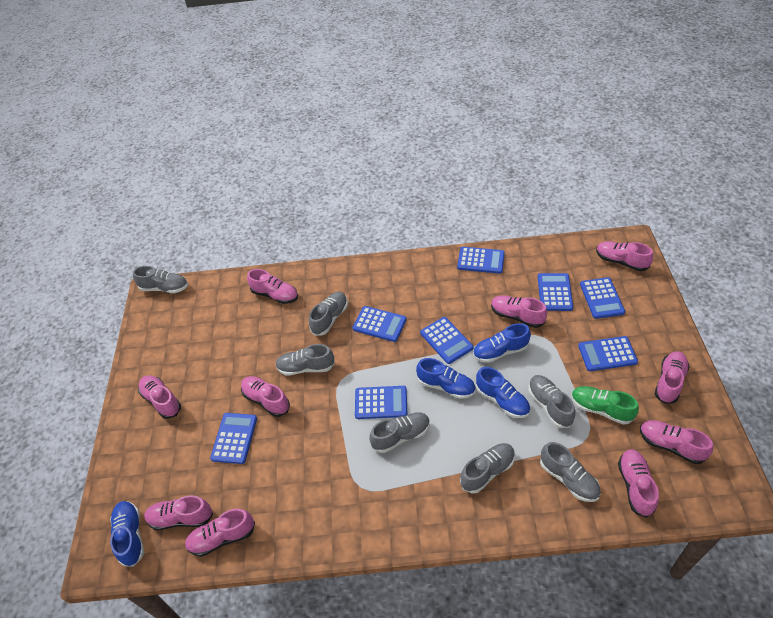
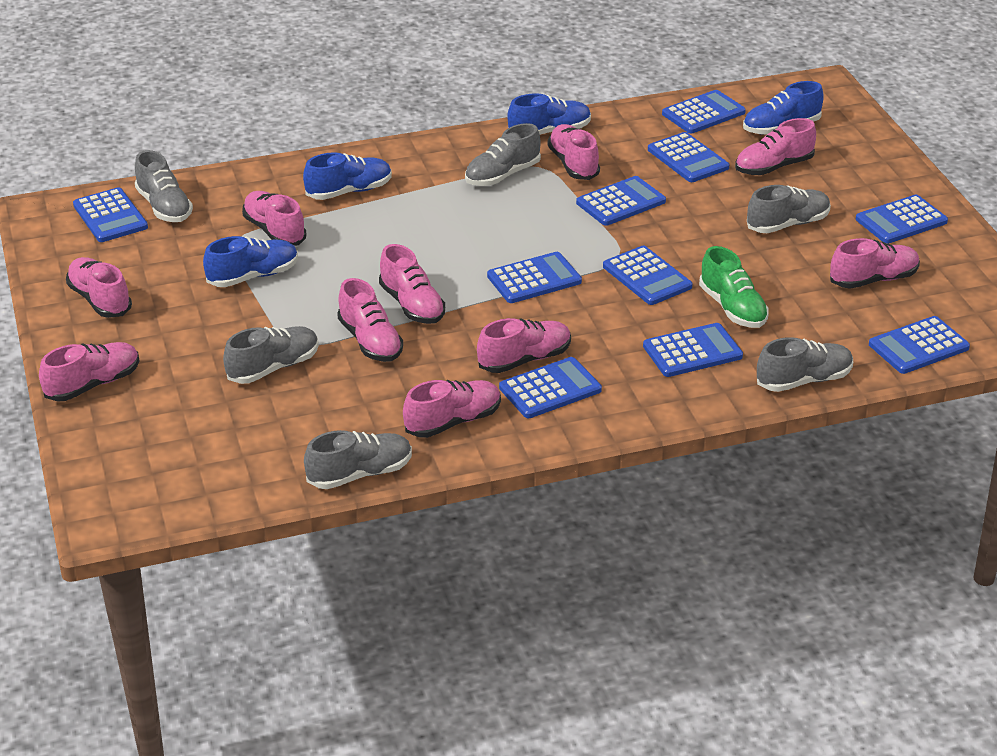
blue calculator: [210,413,257,464] [352,306,407,342] [355,386,407,419] [420,317,473,364] [457,247,505,274] [538,273,573,311] [578,336,638,371] [580,277,625,319] = 8 -> [73,188,148,242] [487,252,582,303] [499,357,602,418] [576,176,666,226] [603,246,693,305] [643,323,743,377] [648,132,730,182] [662,90,746,133] [856,194,948,244] [869,316,970,374] = 10
grey shoe: [133,266,188,293] [275,344,335,375] [309,292,348,336] [369,412,430,453] [460,443,515,494] [528,375,575,428] [540,442,601,502] = 7 -> [135,150,193,222] [223,326,319,384] [304,430,412,489] [465,123,541,186] [747,185,831,233] [757,337,853,392] = 6

